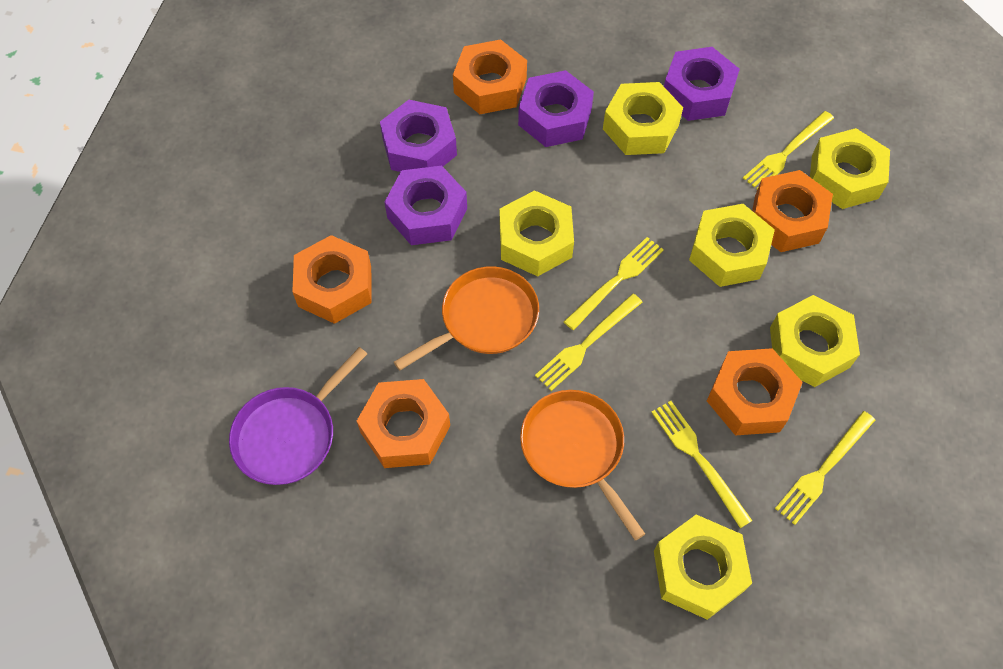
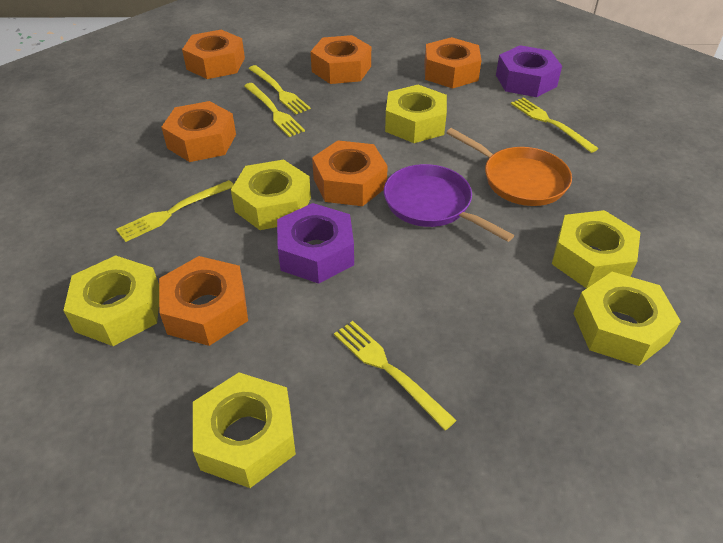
orange nut: [292,235,371,324] [357,379,450,468] [453,39,527,114] [707,348,803,435] [752,170,833,252] = 5 -> [159,256,248,346] [161,101,236,162] [182,30,245,79] [310,35,371,84] [312,140,388,206] [424,37,482,89] = 6
orange pan: [394,266,539,371] [520,390,645,540] = 2 -> [446,128,572,206] = 1
purple nut: [380,100,457,172] [384,166,467,245] [518,70,594,147] [664,47,740,121] = 4 -> [277,203,354,284] [496,45,562,97] = 2

